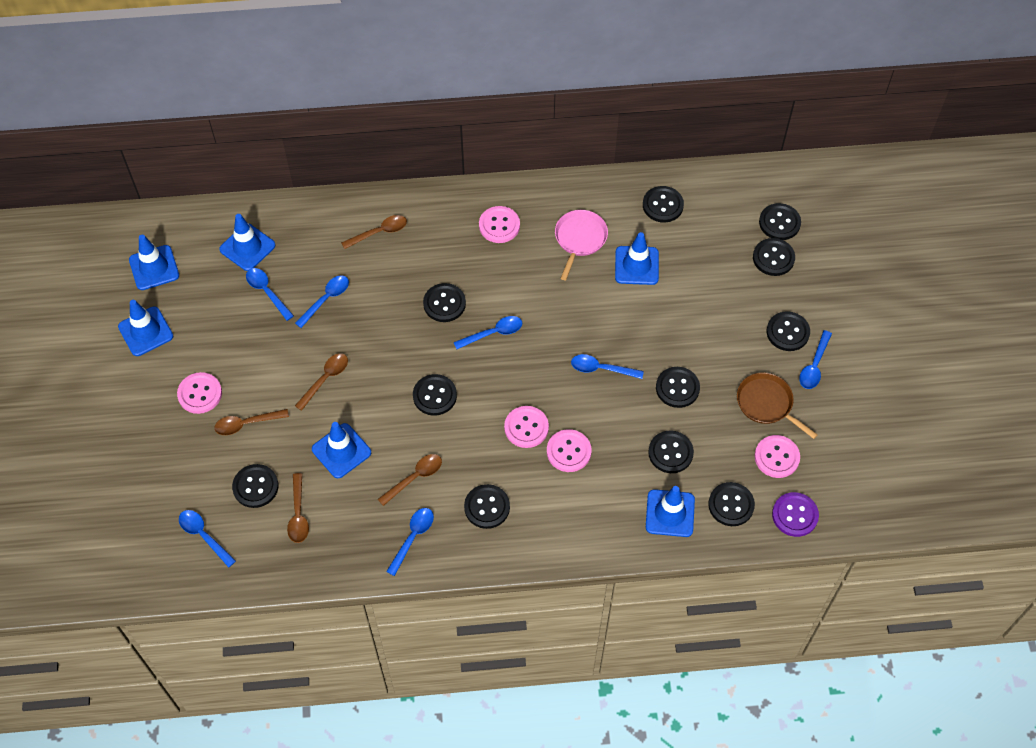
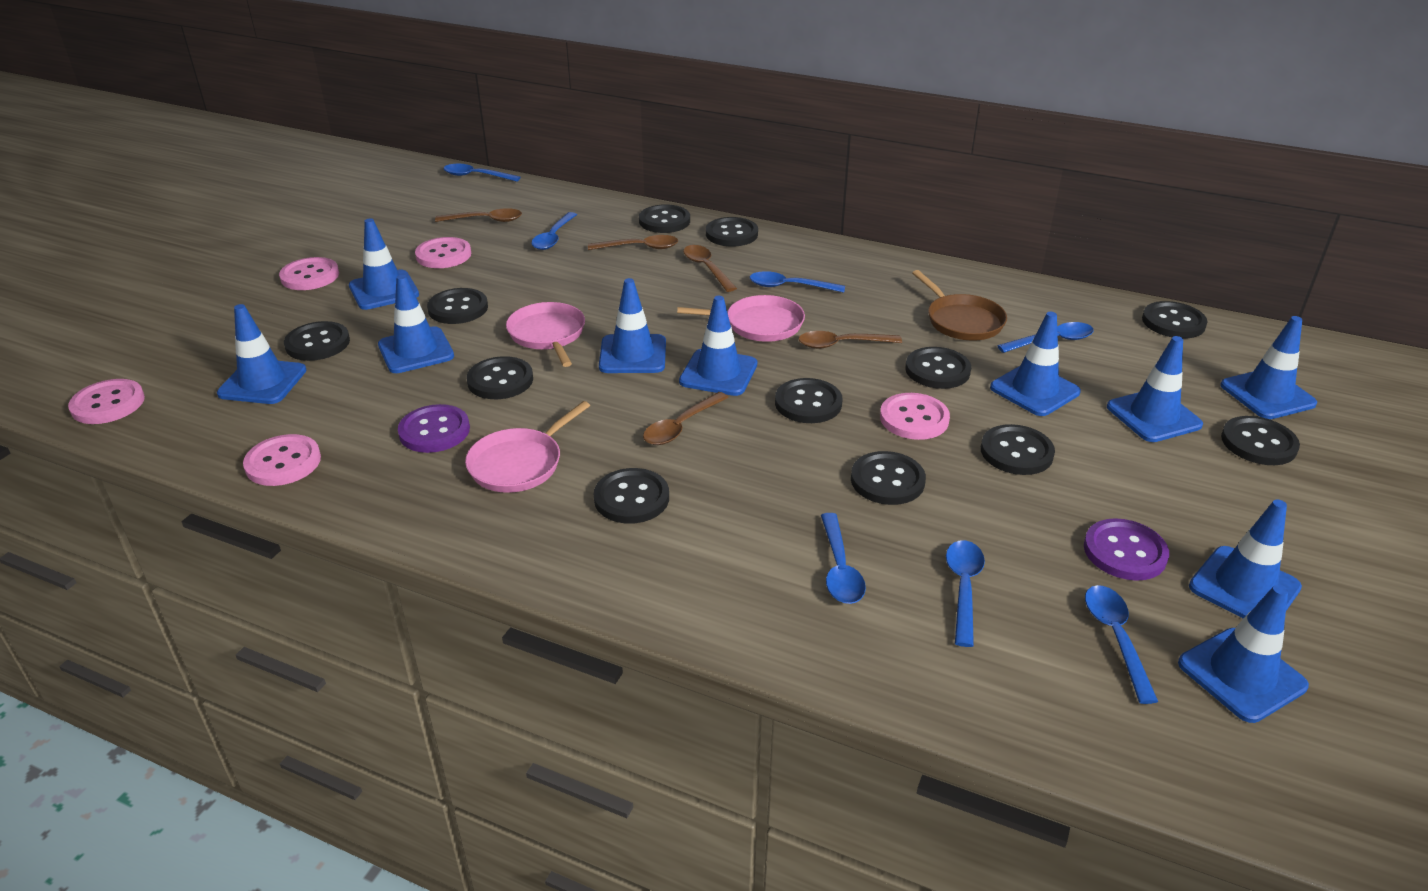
black button: [232,464,278,508] [413,374,457,416] [423,283,466,322] [464,484,510,529] [643,186,684,223] [648,431,694,473] [656,367,700,408] [708,482,755,526] [753,238,795,276] [759,203,801,240] [766,311,810,351] = 11 -> [284,321,350,361] [427,288,488,324] [467,356,533,399] [594,468,669,524] [639,204,690,233] [706,217,758,247] [775,378,842,423] [851,451,926,505] [905,347,971,389] [981,424,1055,475] [1142,301,1207,339] [1221,416,1300,465] = 12
blue traffic cone: [118,300,173,356] [129,235,179,290] [219,214,275,271] [312,422,371,478] [615,232,659,285] [646,486,695,537] = 6 -> [217,304,307,404] [349,218,419,310] [378,275,454,373] [599,278,666,373] [679,296,757,396] [990,312,1081,416] [1107,336,1203,442] [1178,585,1309,723] [1189,500,1302,619] [1220,316,1317,419] = 10
pink pan: [555,210,608,280] = 1 -> [465,401,590,493] [506,302,585,367] [677,295,805,342] = 3
purple button: [772,492,819,537] = 1 -> [398,404,470,453] [1084,518,1169,581] = 2

